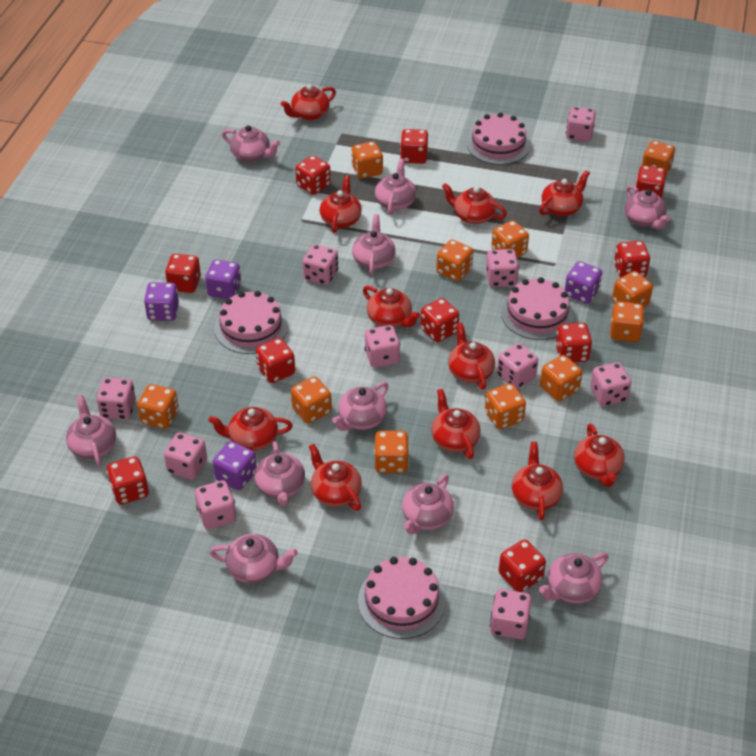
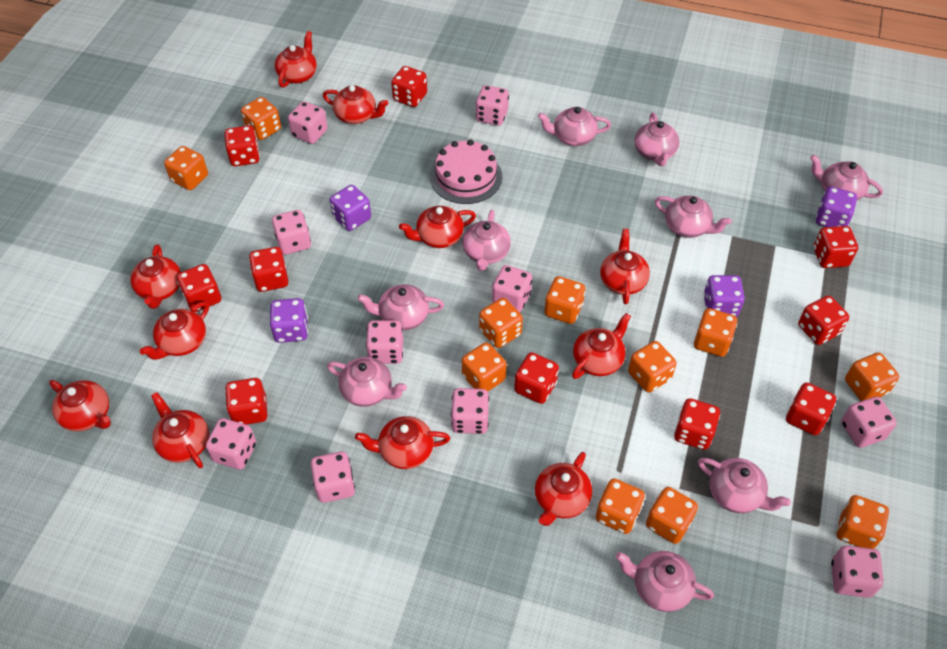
pink cake: [215,291,288,354] [358,557,445,639] [467,112,530,165] [501,277,574,340] = 4 -> [430,139,502,204] = 1
pink teapot: [66,395,116,466] [210,534,298,583] [222,125,280,162] [254,441,305,506] [332,382,389,431] [352,214,395,275] [375,159,416,215] [402,474,454,534] [539,553,609,604] [624,185,670,229] = 10 -> [327,357,407,407] [358,284,444,330] [462,210,511,271] [538,107,611,146] [616,551,714,612] [635,113,679,166] [655,196,732,238] [698,458,791,513] [810,155,883,200] = 9

